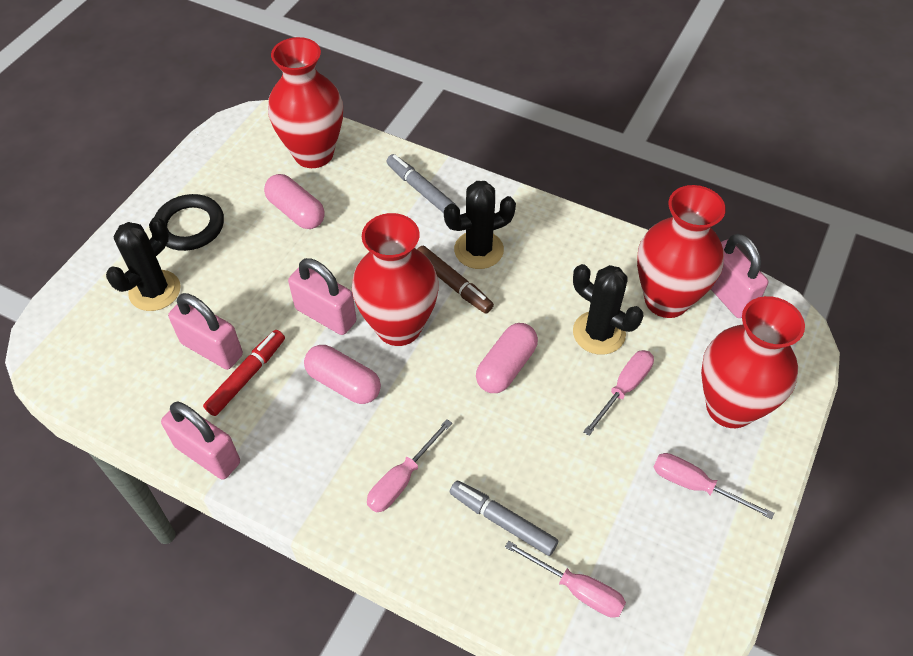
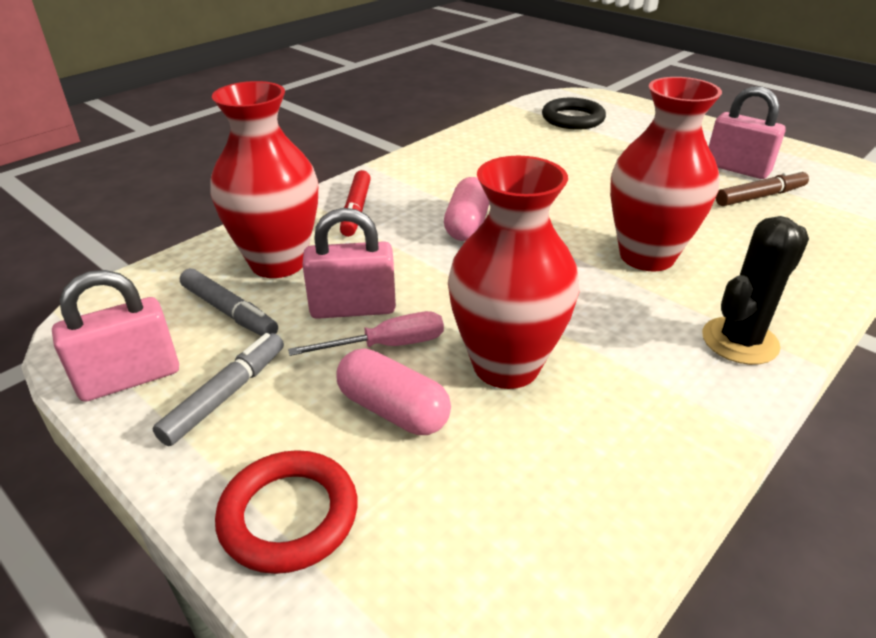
black cactus: [106,217,181,311] [444,181,516,269] [573,264,643,355] = 3 -> [702,216,809,365] = 1
pink capsule: [264,174,325,229] [304,345,381,404] [476,323,538,393] = 3 -> [336,348,451,435] [444,177,489,241] = 2
pink padlock: [161,402,240,480] [168,293,243,370] [288,258,357,335] [711,234,768,318] = 4 -> [52,270,179,402] [302,208,396,319] [709,86,786,179] = 3
pink screwdriver: [367,419,452,512] [505,541,626,618] [583,350,654,436] [654,453,774,519] = 4 -> [288,311,444,356] = 1
red ring: none = 0 -> [215,450,358,574] = 1
red vase: [268,37,343,168] [352,213,439,346] [637,185,726,318] [701,296,805,428] = 4 -> [210,81,318,278] [448,156,580,389] [610,77,722,271] = 3

